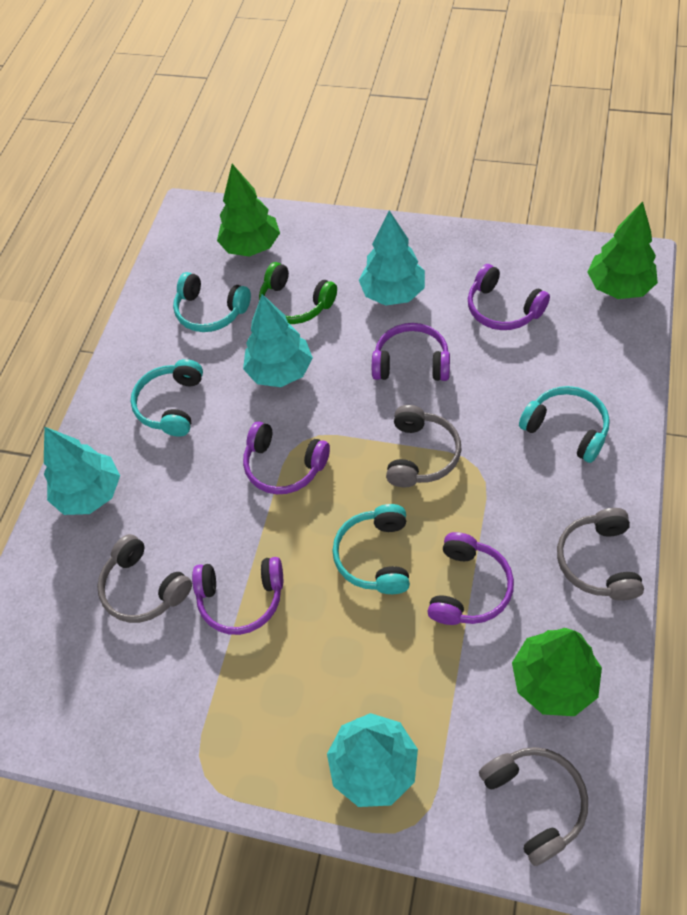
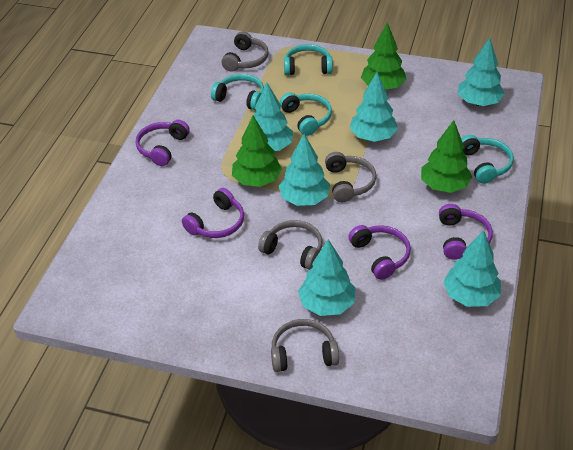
green headphones: [259,262,337,324] = 1 -> none = 0
purple headphones: [192,557,283,635] [243,421,330,494] [372,323,450,381] [427,532,514,625] [468,264,550,330] = 5 -> [136,120,190,166] [182,188,244,238] [348,225,411,280] [439,204,493,260] = 4
turquoise tree: [44,427,120,515] [243,294,313,387] [327,713,418,807] [359,211,425,306] = 4 -> [253,83,293,151] [279,134,330,206] [298,239,355,316] [350,72,398,142] [443,230,501,307] [458,38,505,106] = 6

